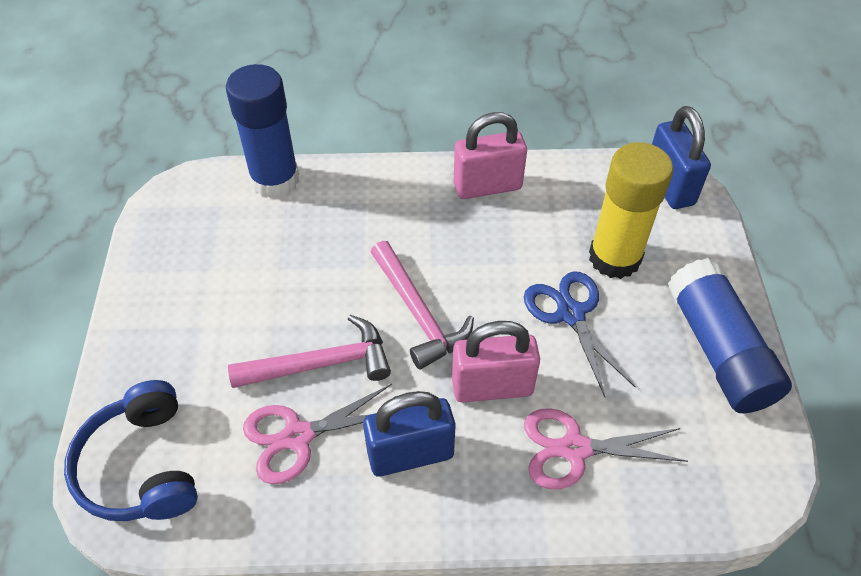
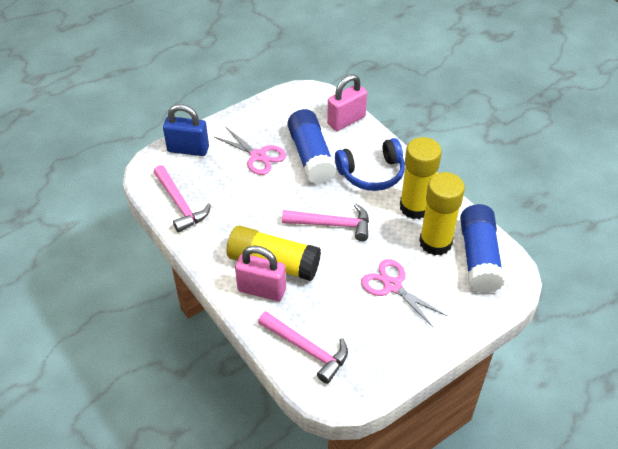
blue padlock: [363,391,456,477] [652,106,711,209] = 2 -> [163,104,209,156] = 1
blue scissors: [524,271,636,398] = 1 -> none = 0
pink hammer: [228,315,391,388] [371,241,474,370] = 2 -> [153,165,211,233] [258,311,348,384] [282,204,369,241] = 3
yellow glue stick: [589,142,673,279] = 1 -> [227,226,321,281] [400,137,442,219] [419,172,465,255] = 3

